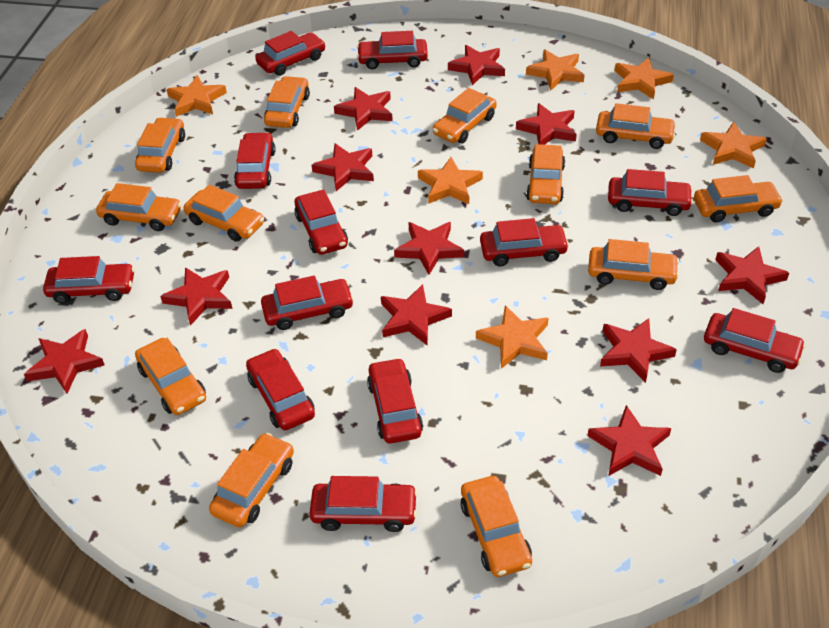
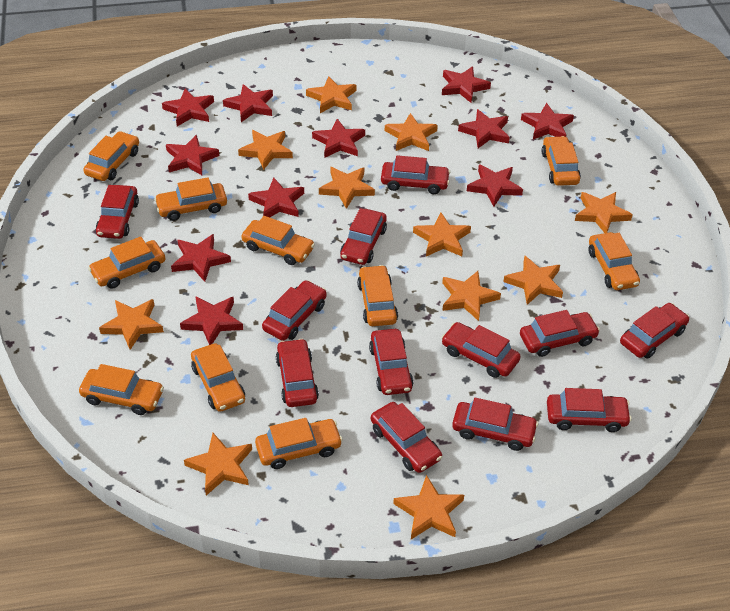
orange car: [96,183,182,231] [135,117,185,173] [135,338,206,415] [184,185,264,242] [209,433,294,527] [264,76,310,128] [433,88,497,143] [461,476,532,577] [526,144,565,204] [588,239,679,290] [596,103,676,149] [694,175,783,222] = 12 -> [79,364,164,415] [83,131,139,181] [88,237,165,289] [154,177,227,221] [191,343,245,412] [241,216,315,265] [255,418,343,469] [357,265,398,326] [542,136,581,186] [589,232,640,290] = 10
orange star: [166,75,227,117] [418,157,483,204] [476,305,549,369] [526,50,584,90] [615,58,674,99] [700,122,767,169] = 6 -> [99,299,164,350] [184,433,252,495] [238,130,293,170] [306,76,356,113] [319,167,375,209] [385,113,438,151] [393,475,464,539] [413,213,471,257] [442,271,501,321] [504,256,563,305] [575,192,633,233] = 11

